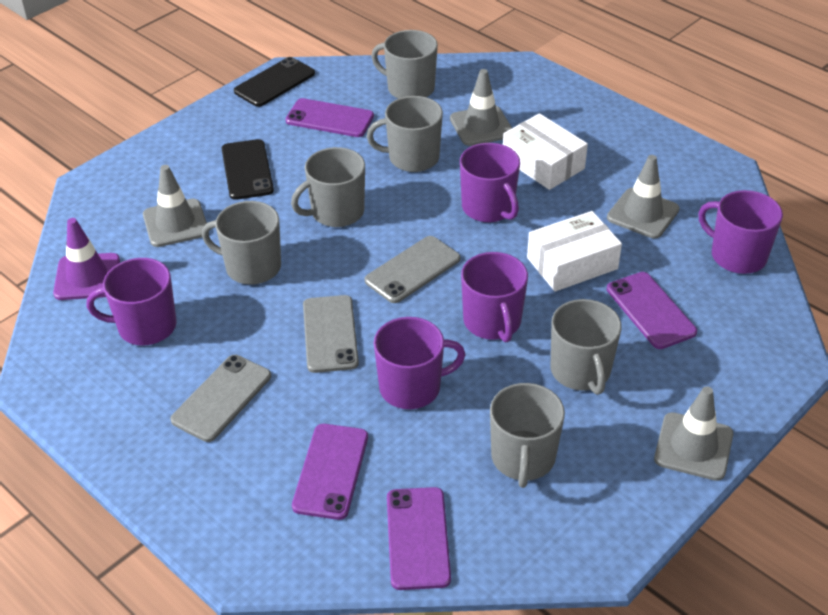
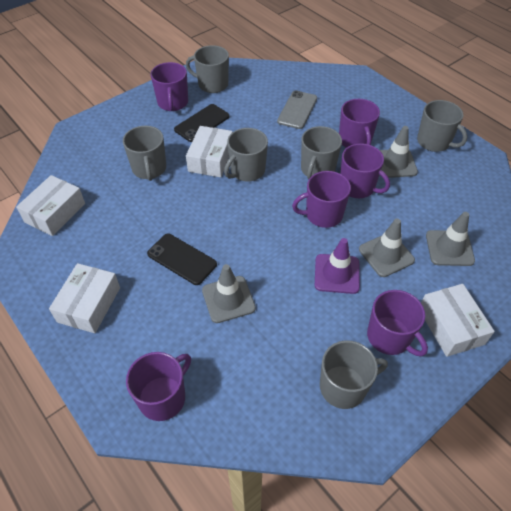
grey phone: [170,355,271,442] [303,295,359,373] [365,236,460,303] = 3 -> [277,90,317,129] = 1
purple mug: [87,258,177,345] [374,317,466,409] [460,143,520,222] [461,252,528,342] [698,190,783,274] = 5 -> [126,352,191,421] [151,62,188,111] [292,171,351,228] [339,99,380,148] [340,143,390,198] [367,290,428,356] = 6
purple phone: [286,98,374,137] [292,424,368,520] [387,487,451,590] [607,272,697,349] = 4 -> none = 0
white box: [503,113,588,190] [527,211,622,292] = 2 -> [16,175,85,236] [49,263,120,333] [186,126,233,177] [421,284,495,357] = 4

